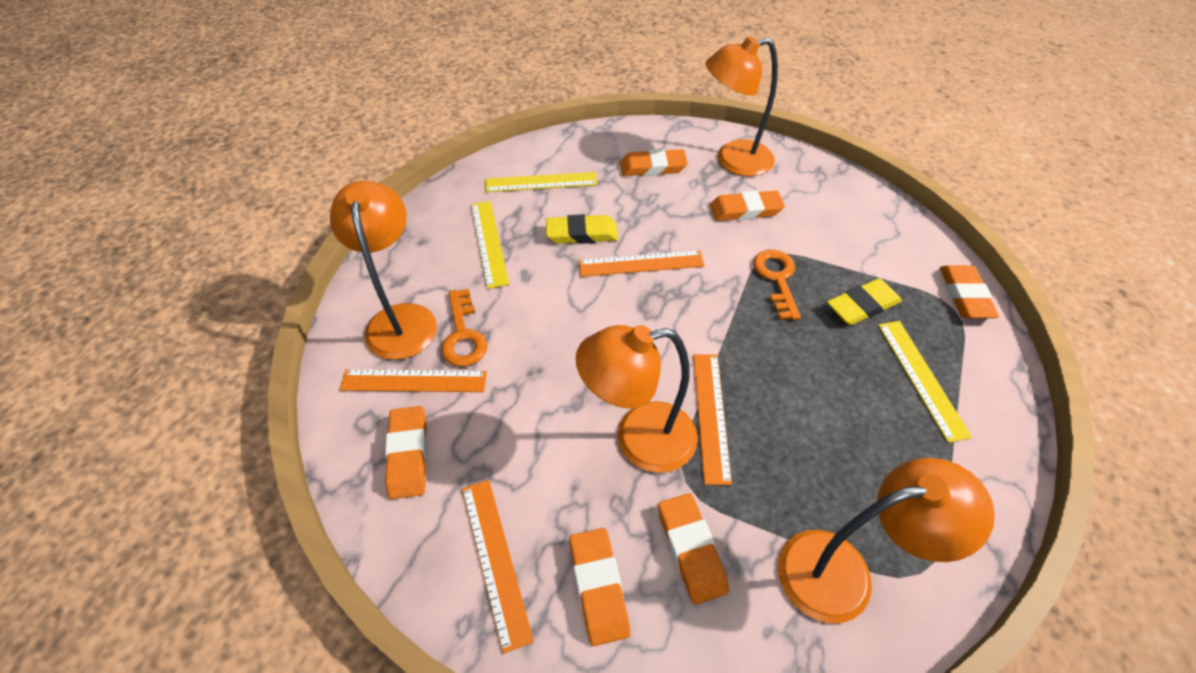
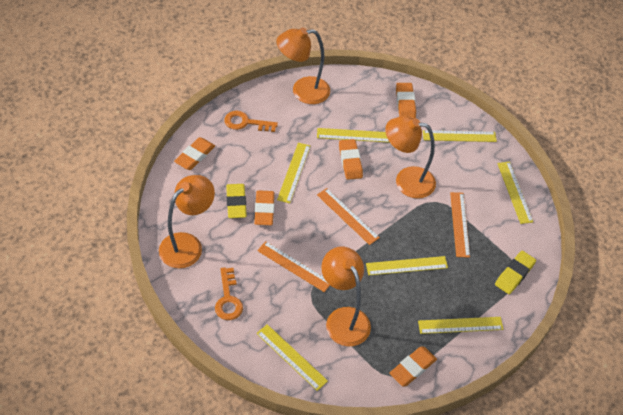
orange eraser: [385,406,427,499] [569,528,630,646] [620,149,688,176] [658,493,729,605] [710,191,785,221] [940,265,999,318] = 6 -> [174,137,215,170] [254,190,274,225] [339,139,363,180] [389,346,437,387] [396,83,416,119] = 5
orange ruler: [340,369,487,392] [462,480,534,654] [579,250,705,277] [693,354,732,485] = 4 -> [257,241,330,292] [317,188,380,245] [450,192,470,258] = 3
yellow ruler: [471,201,509,289] [485,172,597,192] [878,321,972,443] = 3 -> [256,324,328,391] [277,143,310,203] [317,128,390,143] [366,256,448,275] [418,317,504,334] [423,130,497,142] [497,162,533,224] = 7

